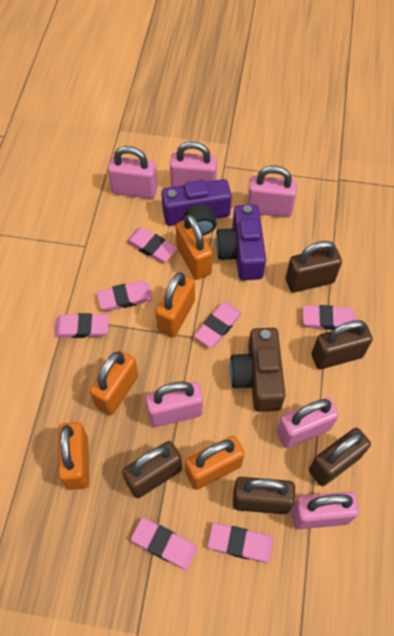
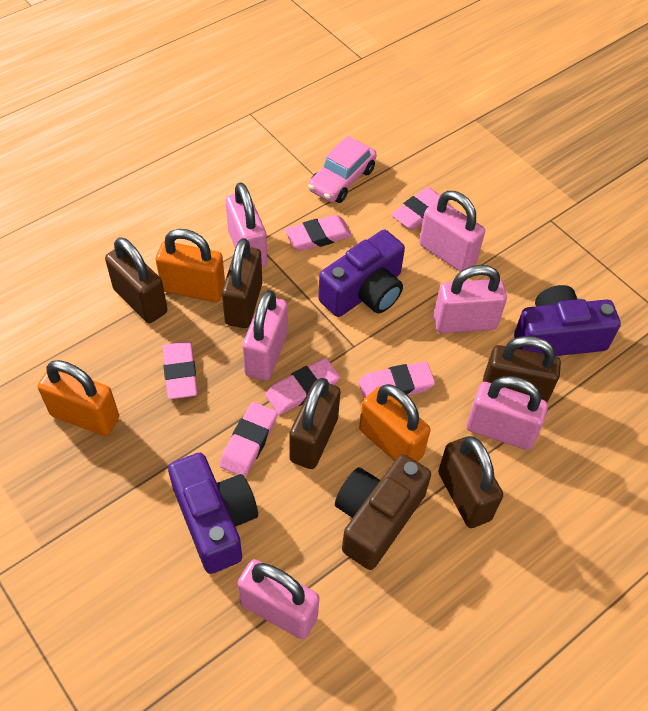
orange padlock: [58,422,89,490] [90,350,139,415] [156,272,195,337] [176,214,213,280] [185,436,245,490] = 5 -> [38,360,119,436] [156,229,225,302] [359,384,430,462] = 3
pink car: none = 0 -> [308,136,377,203] = 1
pink eraser: [54,313,109,338] [97,281,153,311] [126,227,177,263] [131,518,198,570] [194,302,242,348] [208,523,274,563] [303,305,356,330] = 7 -> [163,341,197,399] [219,402,278,477] [265,358,340,415] [285,215,352,251] [358,362,435,399] [391,187,449,230] = 6
purple camera: [161,179,232,235] [216,204,266,280] = 2 -> [168,453,258,574] [318,230,405,317] [514,285,621,356] = 3

